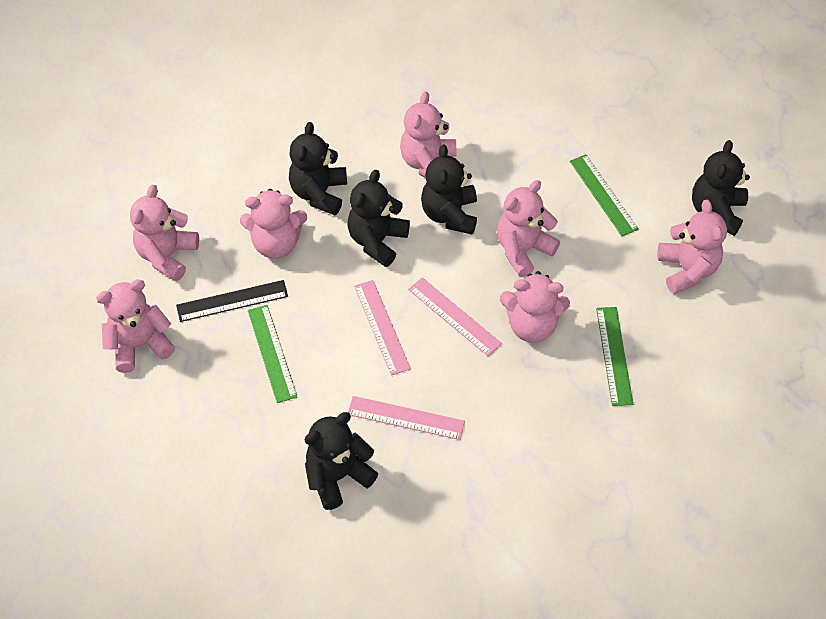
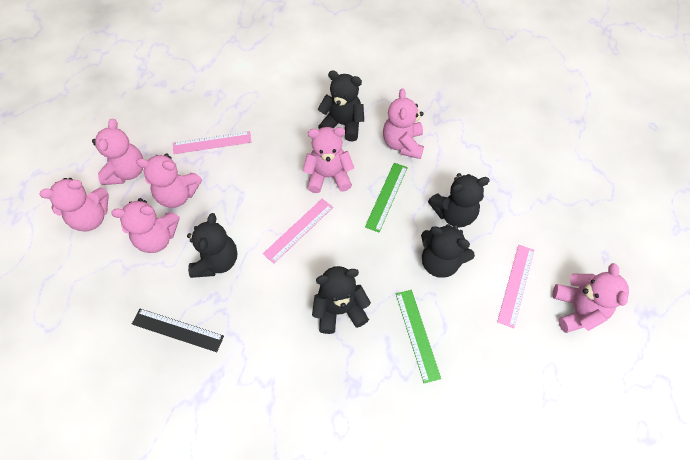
green ruler: [248,305,297,403] [570,154,639,236] [596,307,633,406] = 3 -> [365,163,408,232] [396,290,441,383] = 2

